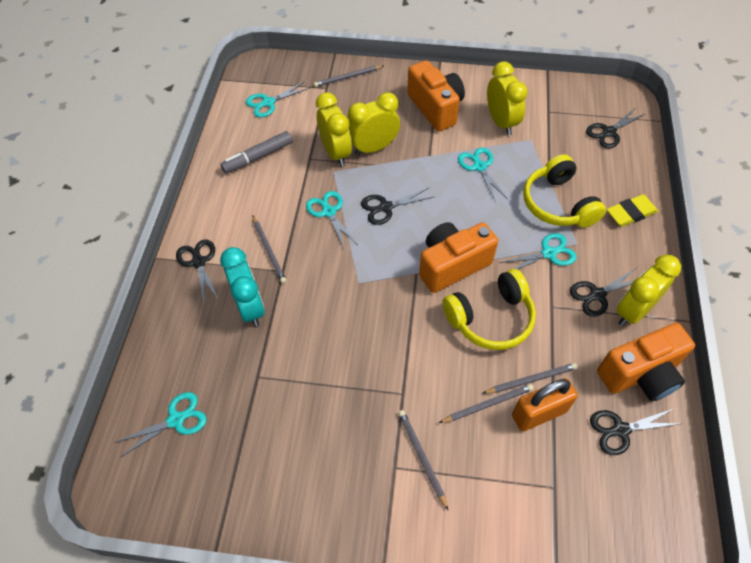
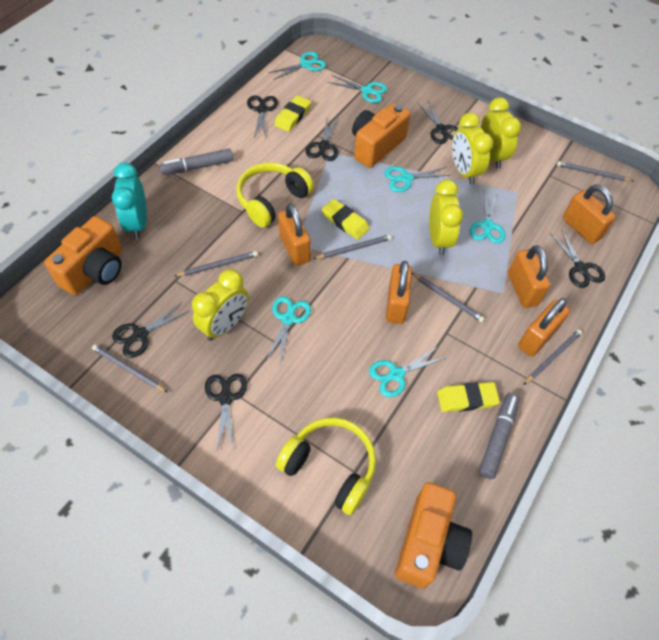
black scissors: [176,239,218,306] [361,188,433,225] [570,268,636,317] [586,108,645,148] [590,408,683,455] = 5 -> [112,302,189,358] [205,374,247,450] [247,96,278,137] [306,118,338,161] [418,101,458,144] [550,229,605,288] = 6
grey marker: [220,131,293,174] = 1 -> [160,149,233,175] [479,393,520,479] = 2
grey pencil: [253,216,286,283] [314,65,383,87] [398,410,448,510] [439,384,534,423] [483,363,578,394] = 5 -> [92,344,167,392] [174,251,258,277] [313,235,392,259] [412,273,485,322] [523,329,582,385] [557,161,633,181] = 6
orange padlock: [512,378,578,431] = 1 -> [278,203,311,266] [386,261,412,324] [508,245,550,308] [518,298,570,357] [563,184,616,244] = 5
turquoise scissors: [114,392,207,457] [246,82,310,118] [306,191,357,249] [458,148,508,203] [499,233,577,270] = 5 -> [266,296,311,364] [269,52,326,80] [328,75,387,103] [369,347,447,397] [384,166,450,192] [470,190,505,244] = 6
yellow eraser: [607,194,658,227] = 1 -> [274,95,311,132] [322,199,370,240] [437,382,500,412] = 3

